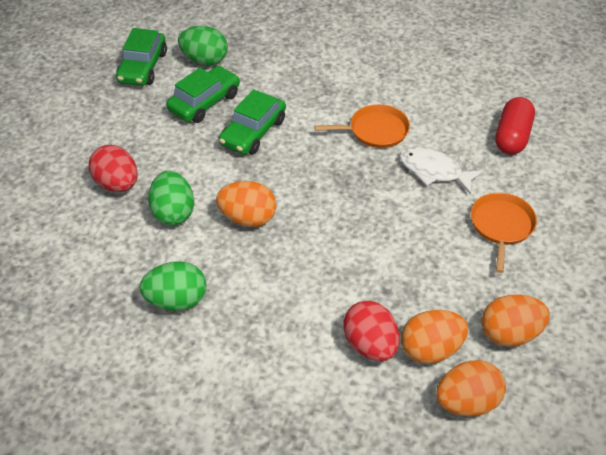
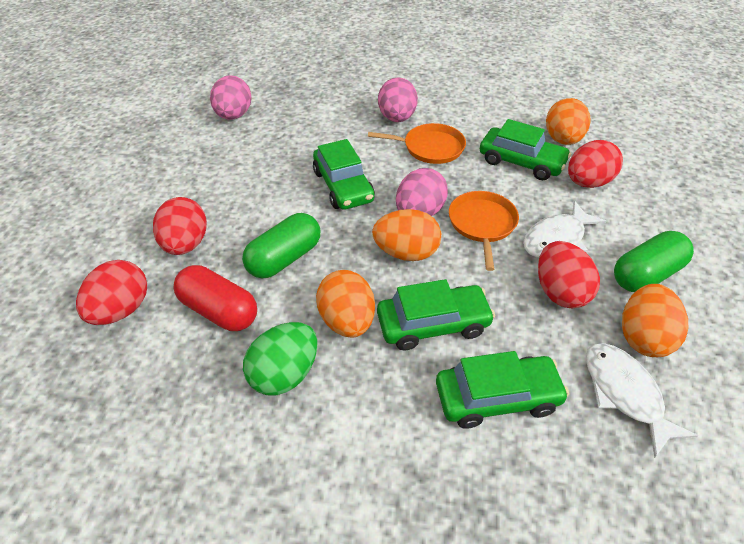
green capsule: none = 0 -> [242,213,321,279] [614,231,694,292] = 2
green car: [116,28,167,86] [166,66,240,123] [219,89,286,154] = 3 -> [313,139,375,210] [377,279,495,351] [436,351,569,429] [480,119,571,180] = 4
green egg: [139,261,207,311] [148,170,194,226] [178,26,228,65] = 3 -> [243,322,317,395] = 1
pink egg: none = 0 -> [210,75,252,120] [378,77,418,122] [396,168,448,216] = 3
red egg: [89,145,138,192] [344,301,400,361] = 2 -> [76,260,147,325] [153,197,207,255] [538,241,600,308] [568,140,623,188] = 4
white fish: [399,146,484,195] = 1 -> [523,201,606,258] [586,343,698,458] = 2

